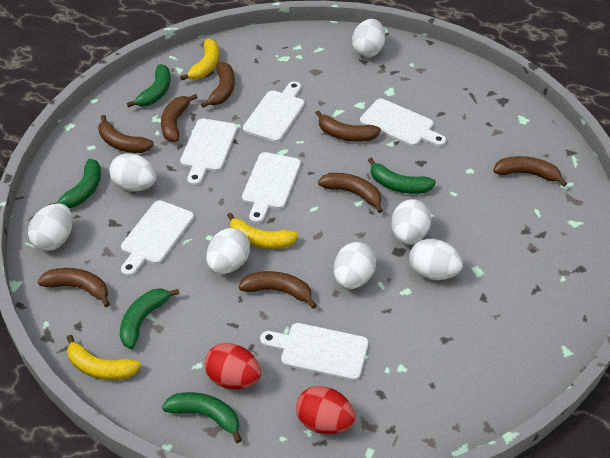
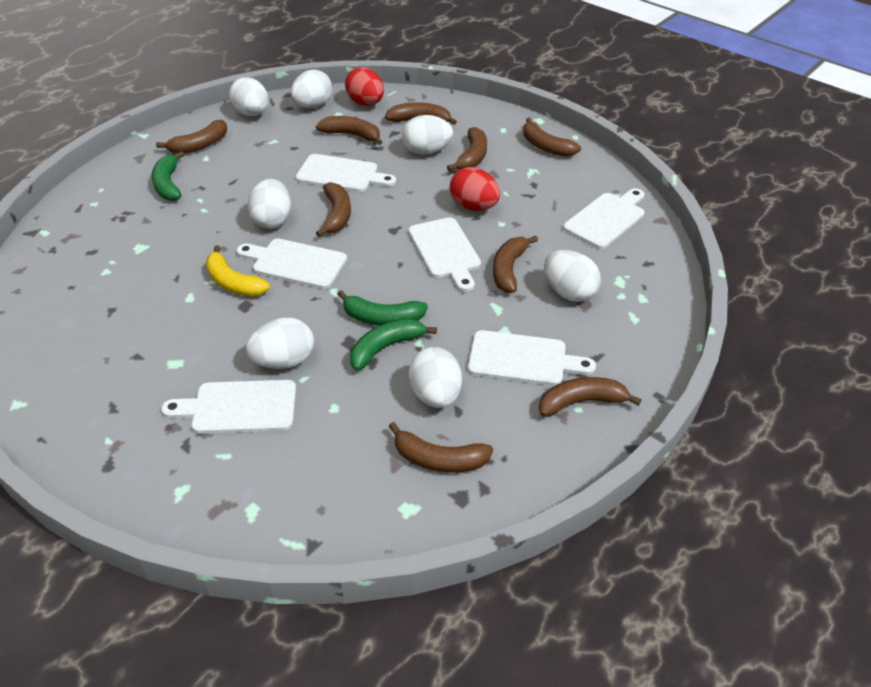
brown banana: [37,268,110,307] [98,115,154,153] [161,94,198,142] [201,62,235,108] [239,271,317,309] [316,110,381,142] [318,173,383,213] [493,156,567,186] = 8 -> [156,120,227,153] [316,116,382,145] [316,182,351,237] [385,102,457,125] [388,422,493,472] [447,127,487,171] [493,235,538,293] [523,118,581,157] [539,377,641,417] = 9
green banana: [49,159,101,208] [120,288,180,349] [127,64,171,107] [162,392,242,443] [368,158,436,194] = 5 -> [152,151,184,201] [338,290,428,325] [350,318,437,371] = 3
yellow banana: [67,335,141,380] [180,39,219,80] [227,213,298,249] = 3 -> [206,245,270,297] = 1

